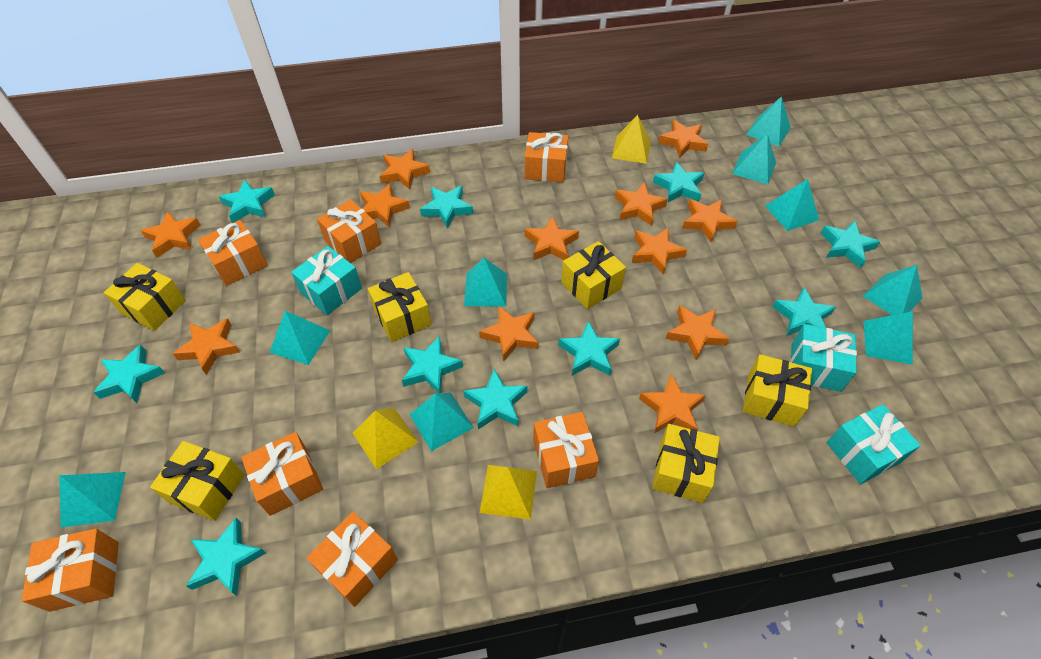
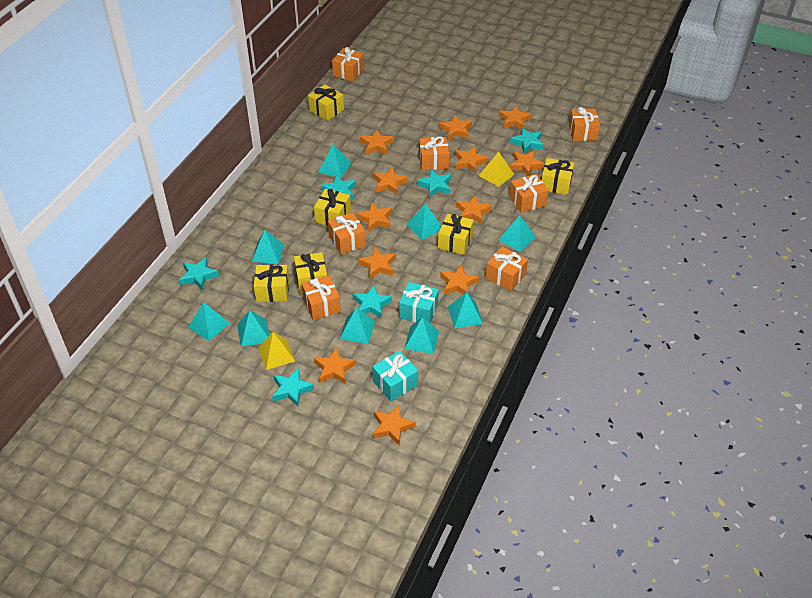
turquoise gift: [291,246,362,315] [790,324,857,392] [826,404,921,484] = 3 -> [372,351,418,401] [399,282,439,323] = 2
turquoise star: [93,344,165,403] [186,518,266,596] [219,180,275,223] [402,336,463,393] [420,186,473,229] [463,369,528,430] [558,321,620,376] [653,162,704,202] [772,288,836,336] [821,221,880,268] = 10 -> [179,257,219,290] [272,368,314,407] [321,175,356,200] [353,285,392,318] [417,169,451,197] [510,127,544,154] = 6
yellow pyramid: [353,408,418,469] [480,465,537,520] [612,115,651,164] = 3 -> [258,332,295,370] [479,152,514,187] = 2

